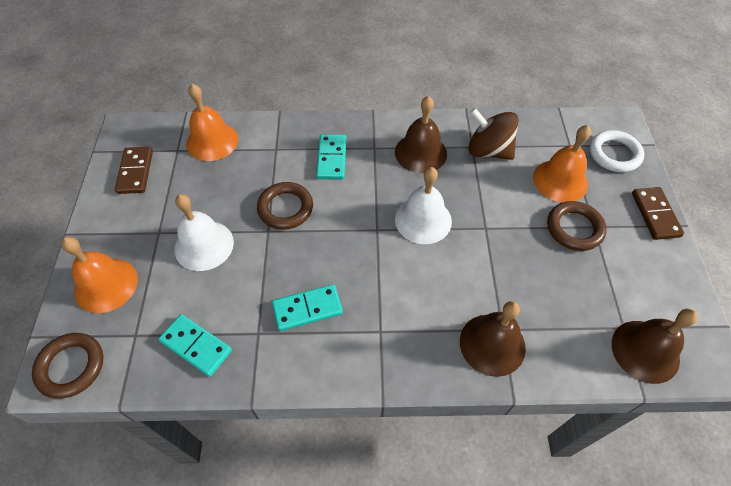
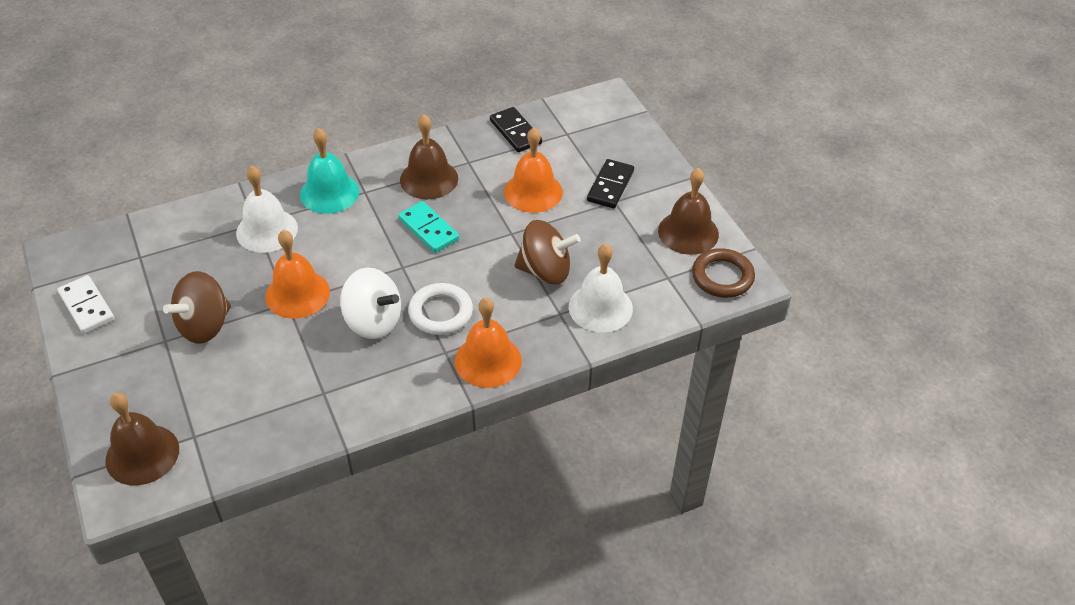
black domino: none = 0 -> [490,107,542,152] [587,159,634,208] = 2
brown domino: [115,147,153,194] [632,187,684,240] = 2 -> none = 0
brown ring: [32,333,103,398] [257,182,313,230] [547,201,607,251] = 3 -> [692,248,755,298] = 1
brown spinning top: [468,108,519,160] = 1 -> [163,271,231,343] [514,220,581,284] = 2
turquoise bell: none = 0 -> [300,128,359,214] = 1
turquoise domino: [158,314,232,377] [272,284,343,331] [316,134,346,180] = 3 -> [398,201,459,253] = 1
white domino: none = 0 -> [58,275,115,334] = 1
white spinning top: none = 0 -> [340,267,401,339] = 1

